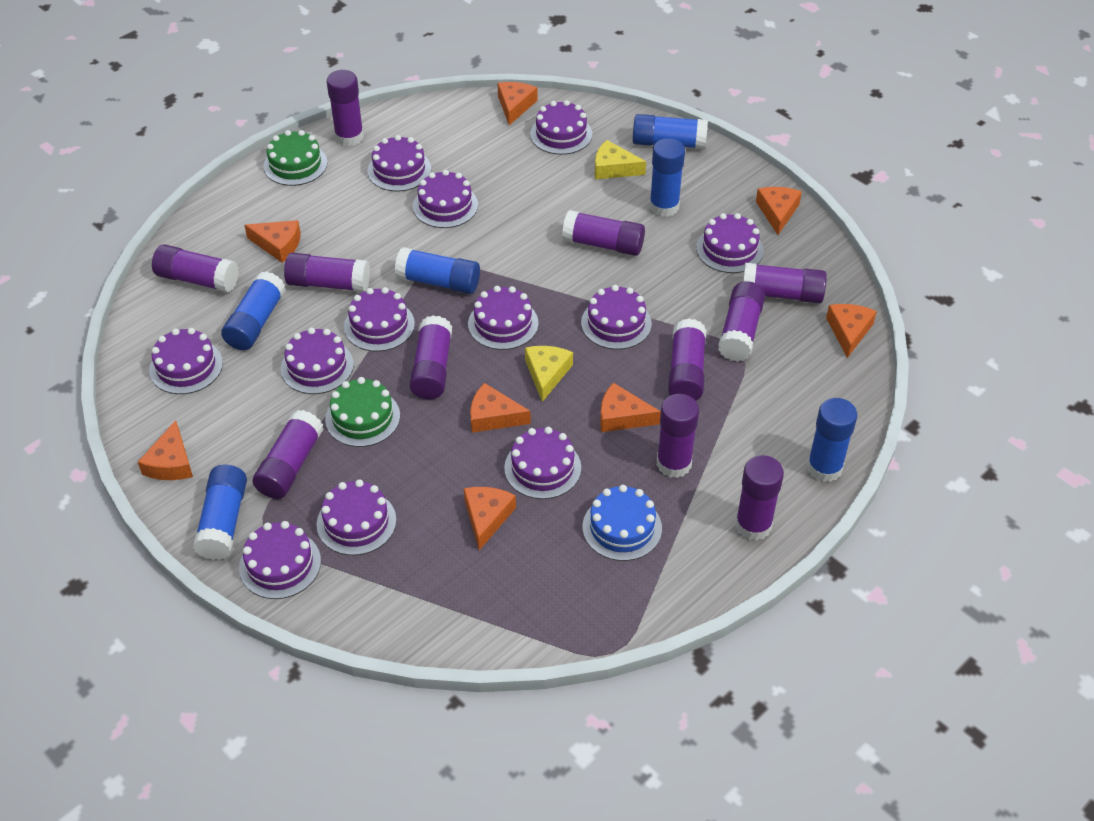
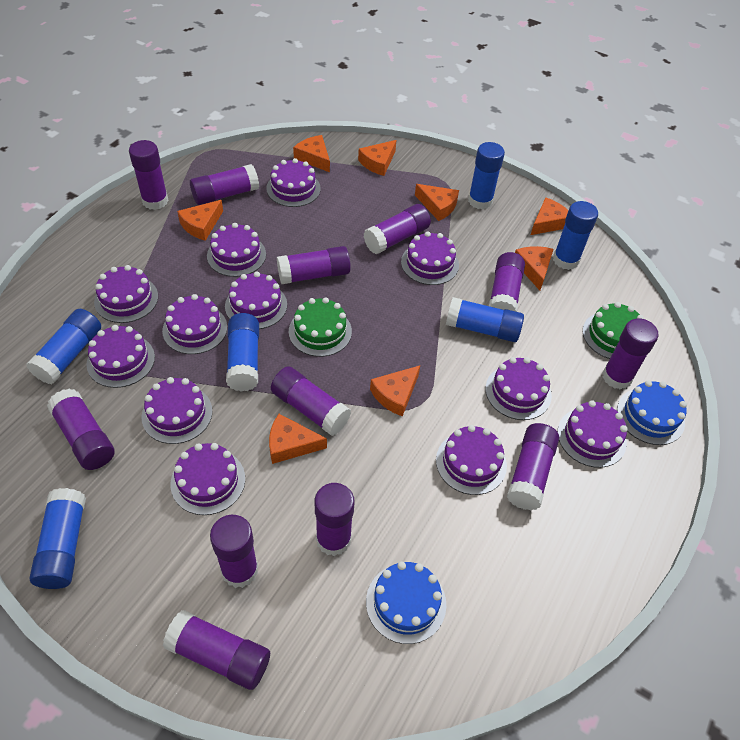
blue cake: [582,485,662,561] = 1 -> [366,561,446,644] [617,380,687,445] = 2
purple glue stick: [152,244,239,292] [253,410,323,499] [284,253,370,292] [327,70,364,146] [409,315,452,399] [562,210,645,256] [656,394,699,478] [668,318,706,401] [718,281,765,362] [735,455,784,541] [743,263,827,303] = 11 -> [47,389,115,470] [129,140,169,210] [163,610,270,690] [190,164,259,205] [210,515,258,588] [271,366,351,436] [277,246,351,284] [314,483,355,556] [364,204,431,254] [489,252,525,312] [507,423,559,510] [602,318,658,390] = 12
yellow cheese: [525,346,573,402] [595,140,646,179] = 2 -> none = 0

